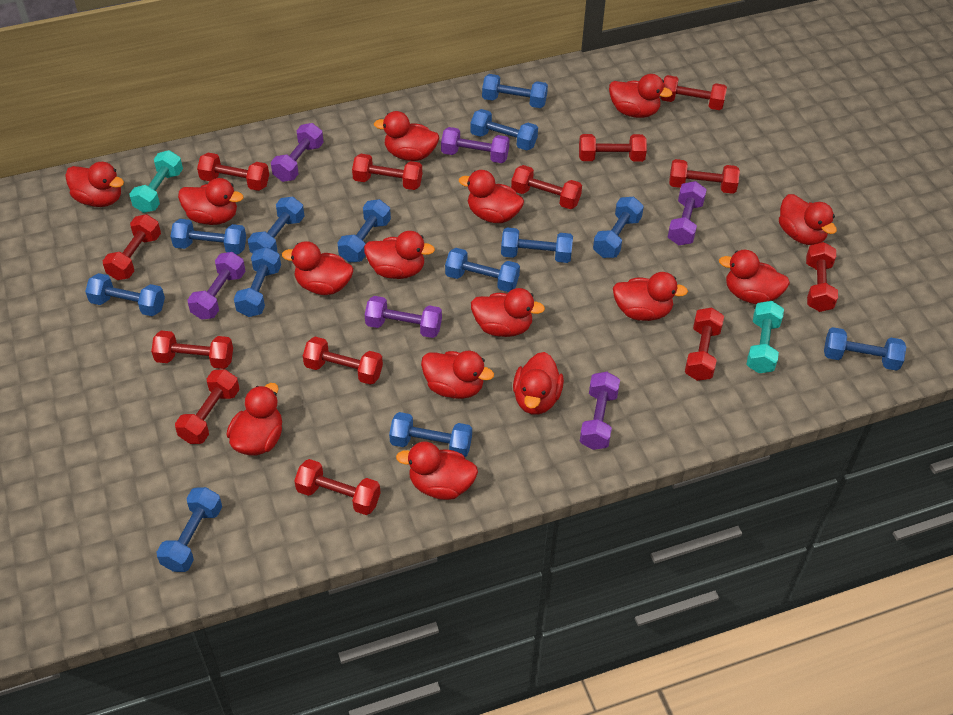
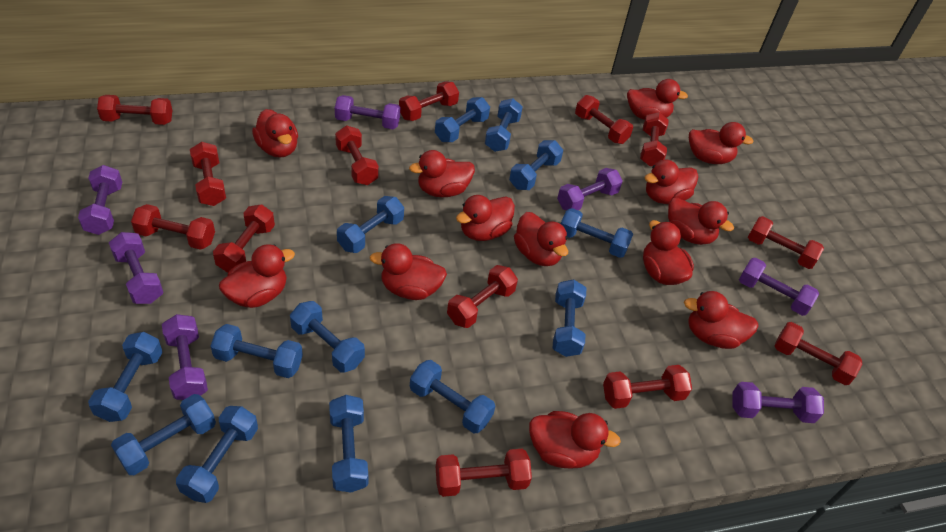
purple dumbbell: [188,252,246,320] [271,123,324,182] [365,296,442,338] [441,127,509,163] [580,372,620,450] [668,181,707,245] = 6 -> [78,165,122,235] [109,232,164,304] [162,314,208,400] [335,95,400,129] [557,168,623,211] [732,382,824,423] [739,258,819,316] = 7
red duck: [65,162,124,207] [178,178,243,225] [227,383,282,455] [282,241,353,295] [364,231,435,279] [374,111,439,161] [396,442,478,500] [421,351,494,399] [459,170,524,223] [471,288,545,337] [513,352,564,414] [609,74,672,118] [613,272,688,321] [719,250,790,304] [779,194,837,245] = 15 -> [219,244,295,308] [252,109,298,158] [370,243,447,300] [409,150,475,197] [456,195,515,241] [514,212,568,266] [529,411,621,469] [627,79,688,120] [643,220,694,285] [644,159,698,204] [668,197,734,245] [684,291,759,349] [689,122,754,164] = 13
turquoise dumbbell: [130,150,183,213] [747,301,784,373] = 2 -> none = 0

